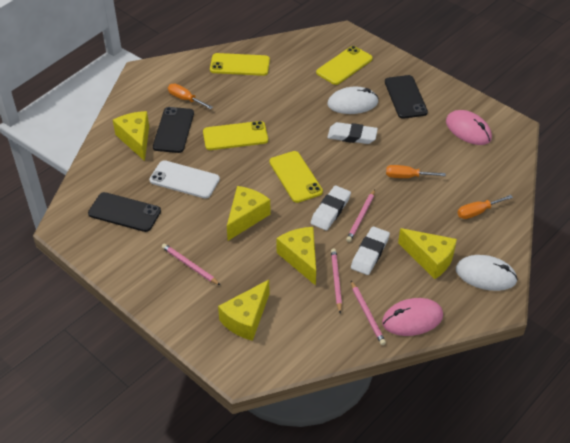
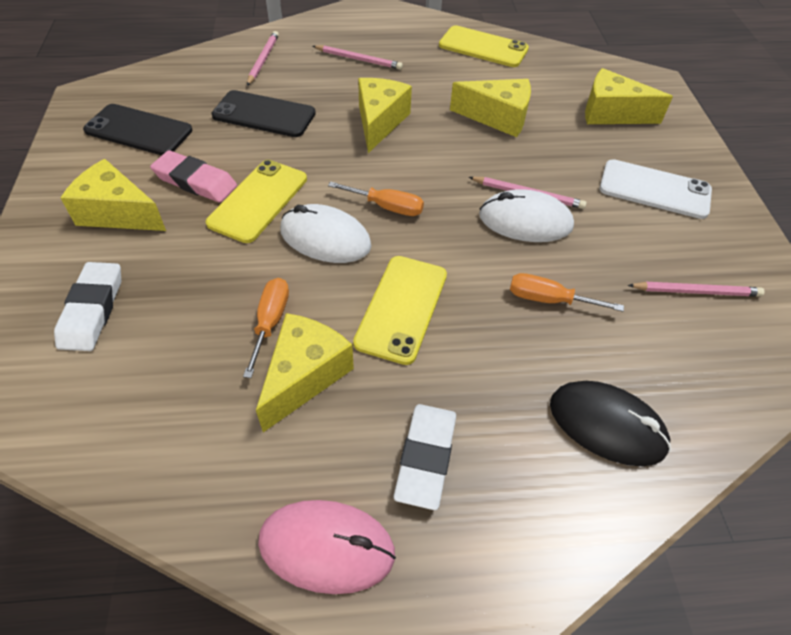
black mouse: none = 0 -> [550,381,671,466] = 1
black phone: [88,192,161,232] [153,107,194,153] [385,75,428,119] = 3 -> [83,104,192,156] [212,90,316,137] = 2
pink eraser: none = 0 -> [150,150,237,203] = 1
pink mouse: [382,298,443,336] [446,110,492,145] = 2 -> [258,500,396,594] = 1
white eraser: [311,186,351,231] [327,122,378,144] [351,226,390,275] = 3 -> [54,262,121,351] [394,404,456,510] = 2
yellow phone: [203,121,268,150] [210,53,270,76] [269,151,323,203] [316,46,373,85] = 4 -> [206,160,307,243] [353,256,447,365] [439,25,529,67] = 3

